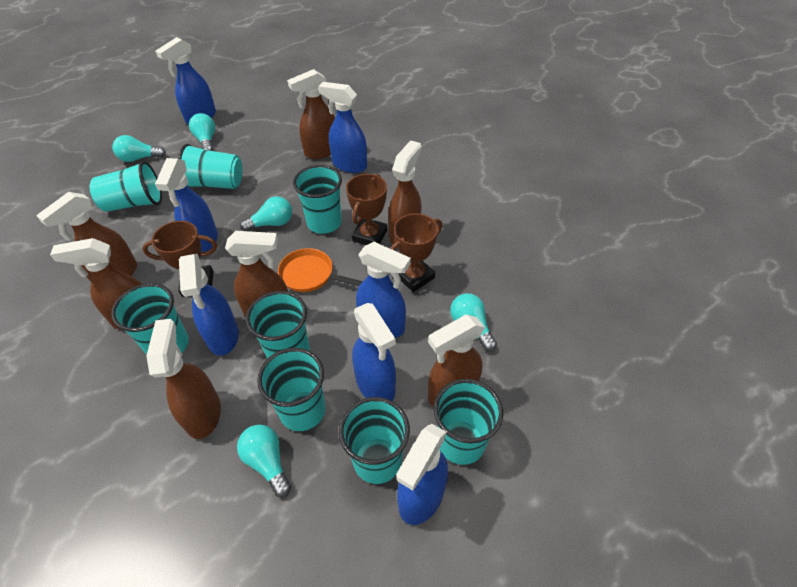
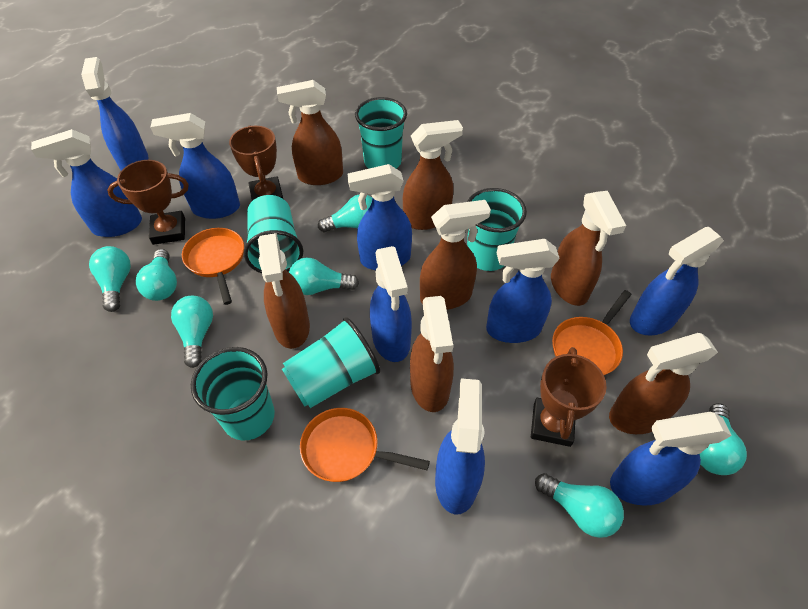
blue spray bottle: [155,37,216,124] [155,158,218,252] [179,254,239,356] [318,82,367,173] [352,303,396,401] [356,242,411,338] [397,424,448,525] = 7 -> [31,129,142,237] [81,57,149,170] [150,113,240,219] [347,164,412,270] [370,246,412,362] [435,378,485,515] [486,239,560,343] [610,412,732,506] [630,227,724,336] = 9
orange pan: [278,248,363,292] = 1 -> [182,228,244,305] [300,408,430,482] [552,290,632,375] = 3
turquoise cup: [90,161,162,212] [111,283,189,355] [178,144,243,189] [246,291,310,359] [257,348,325,431] [293,165,342,234] [339,397,410,484] [434,379,503,465] = 8 -> [191,347,275,441] [244,195,303,273] [282,317,380,408] [355,97,407,169] [467,188,527,271] = 5
turquoise light bulb: [112,135,166,162] [189,113,215,151] [237,424,291,497] [240,196,292,231] [450,293,497,351] = 5 -> [89,246,131,312] [136,249,177,301] [171,296,213,368] [289,257,359,295] [318,194,372,232] [535,473,624,538] [699,403,747,475] = 7

